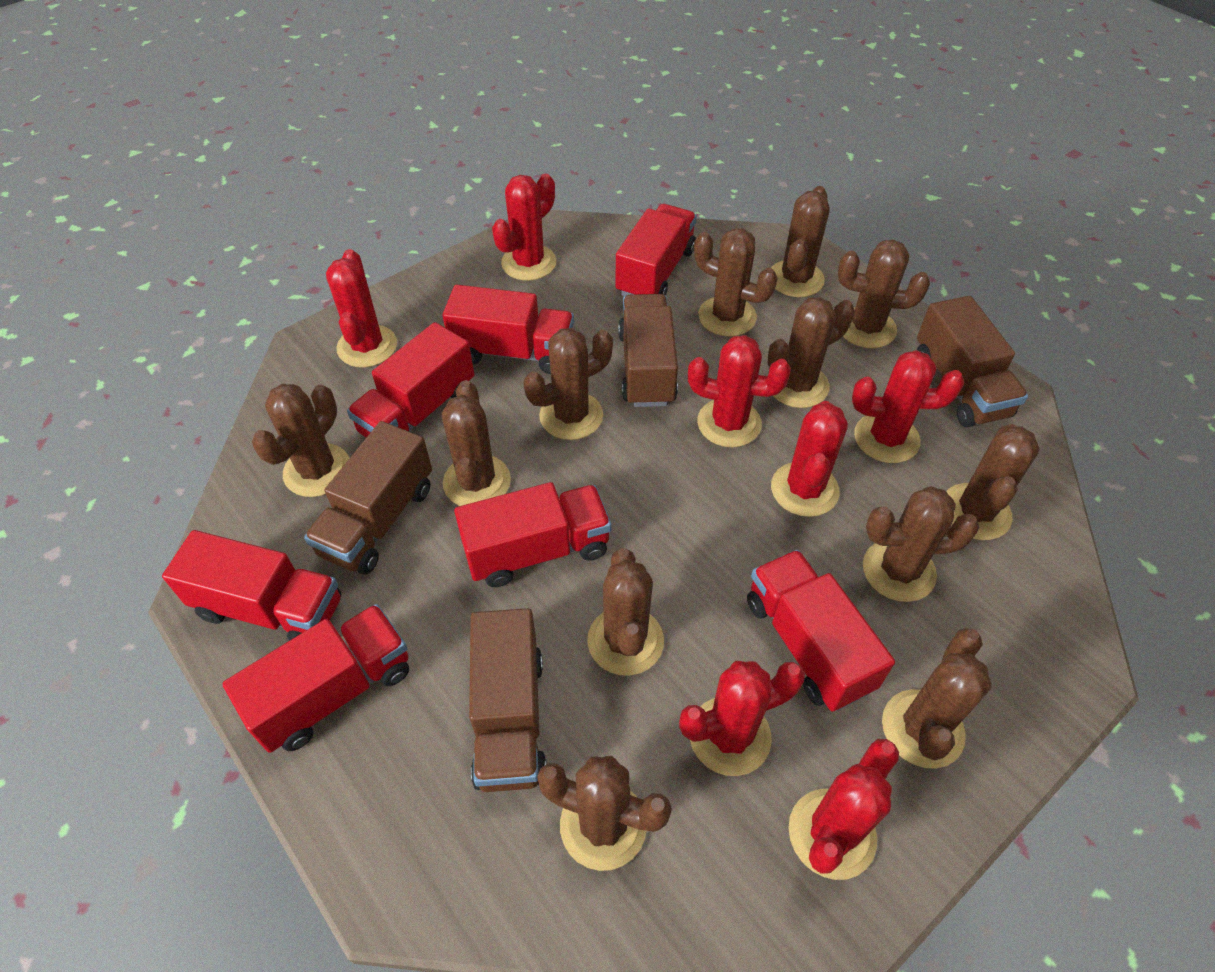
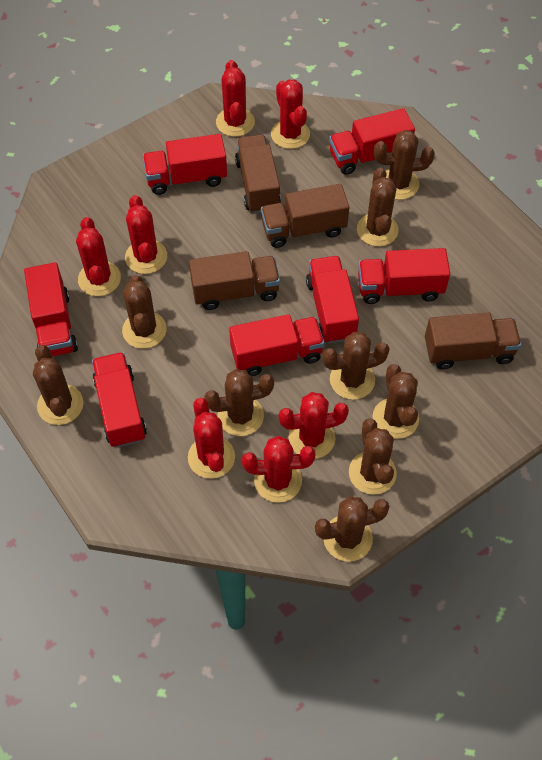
brown cactus: [252,384,349,497] [442,380,511,506] [524,328,613,440] [537,756,672,871] [587,548,664,676] [694,228,778,336] [768,297,855,408] [771,186,830,297] [838,239,930,348] [863,486,979,602] [882,628,992,769] [946,424,1039,540] = 12 -> [33,345,83,425] [122,275,166,349] [204,369,274,436] [315,496,390,562] [323,332,390,400] [349,418,397,495] [357,168,398,246] [373,364,419,439] [374,130,435,200] = 9

